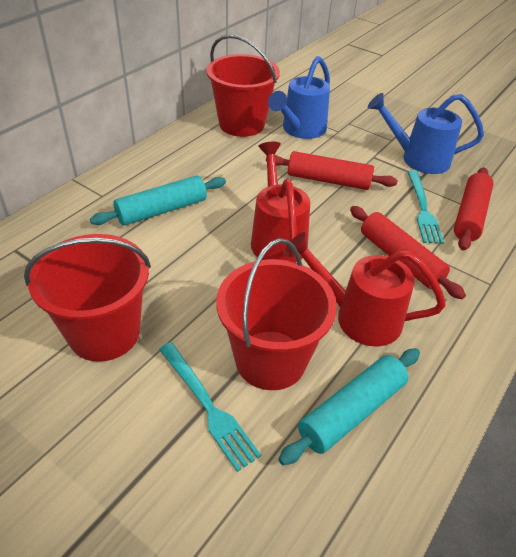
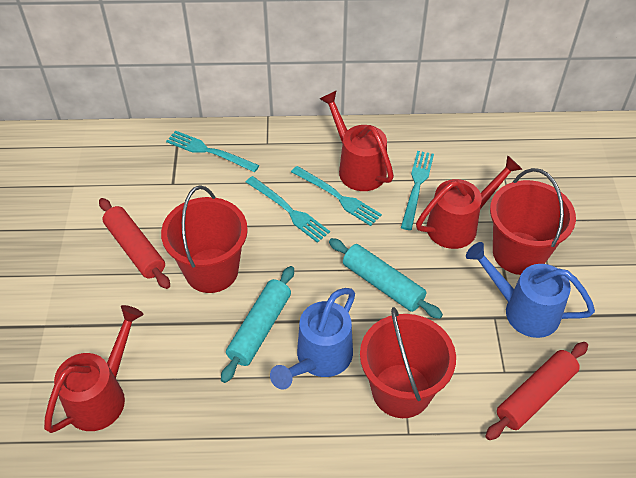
red rolling pin: [266,151,398,190] [350,206,466,299] [454,167,493,251] = 3 -> [99,198,170,289] [485,342,588,440] = 2
red watering can: [251,142,310,263] [285,232,446,346] = 2 -> [44,305,144,433] [320,90,394,191] [416,155,522,249] = 3
turquoise fork: [159,342,261,472] [408,170,444,244] = 2 -> [166,131,259,172] [246,176,330,243] [291,166,382,226] [401,151,434,230] = 4

